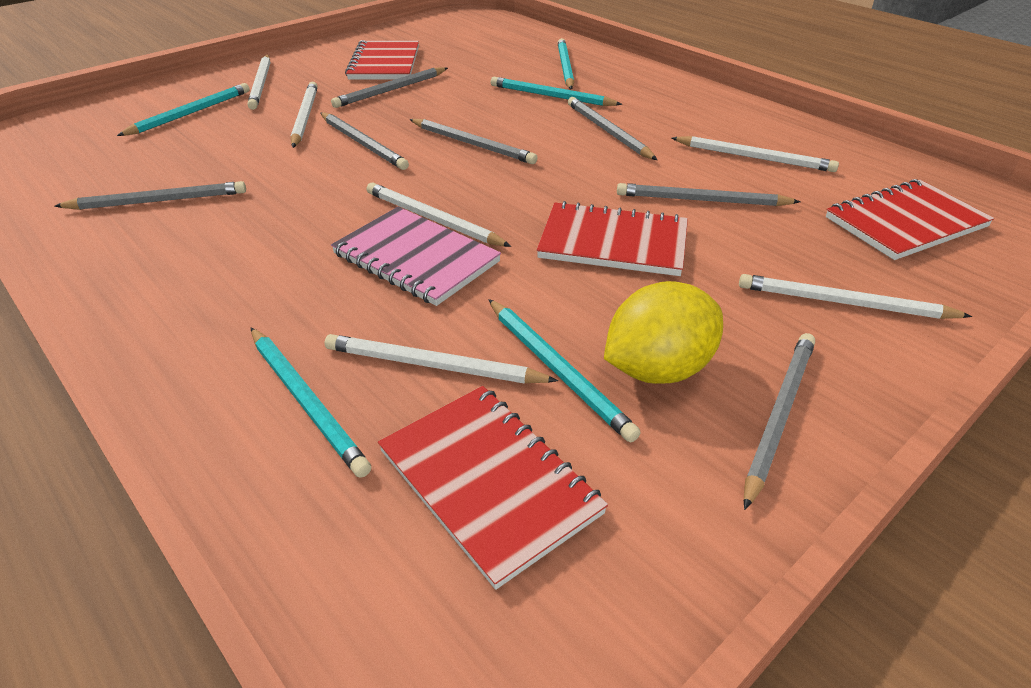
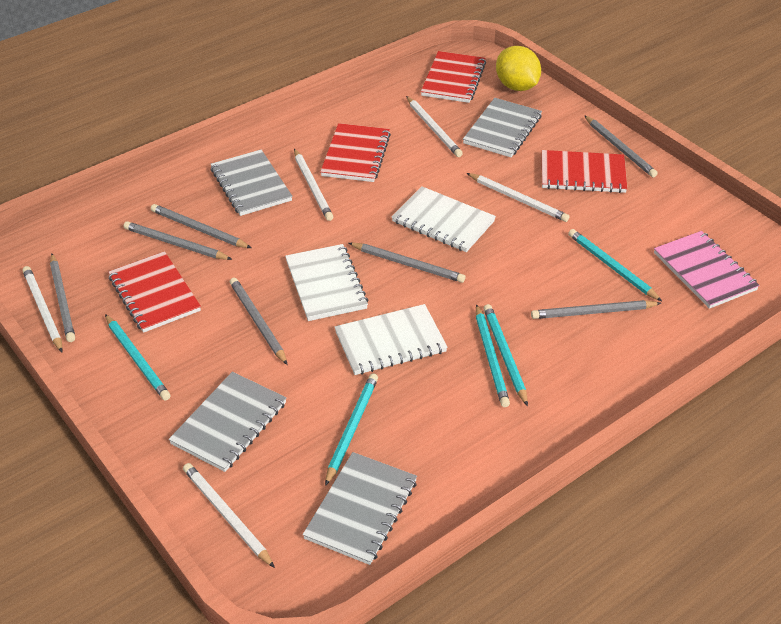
grey notebook: none = 0 -> [168,372,286,472] [210,150,292,216] [303,452,417,565] [463,98,542,157] = 4
white notebook: none = 0 -> [285,244,368,321] [335,304,448,375] [392,186,496,252] = 3
white pencil: [247,55,270,110] [291,82,318,148] [324,334,558,384] [366,183,511,247] [672,136,839,172] [739,274,972,319] = 6 -> [22,266,63,352] [183,463,275,568] [294,149,333,221] [406,96,463,157] [467,173,570,222] = 5

